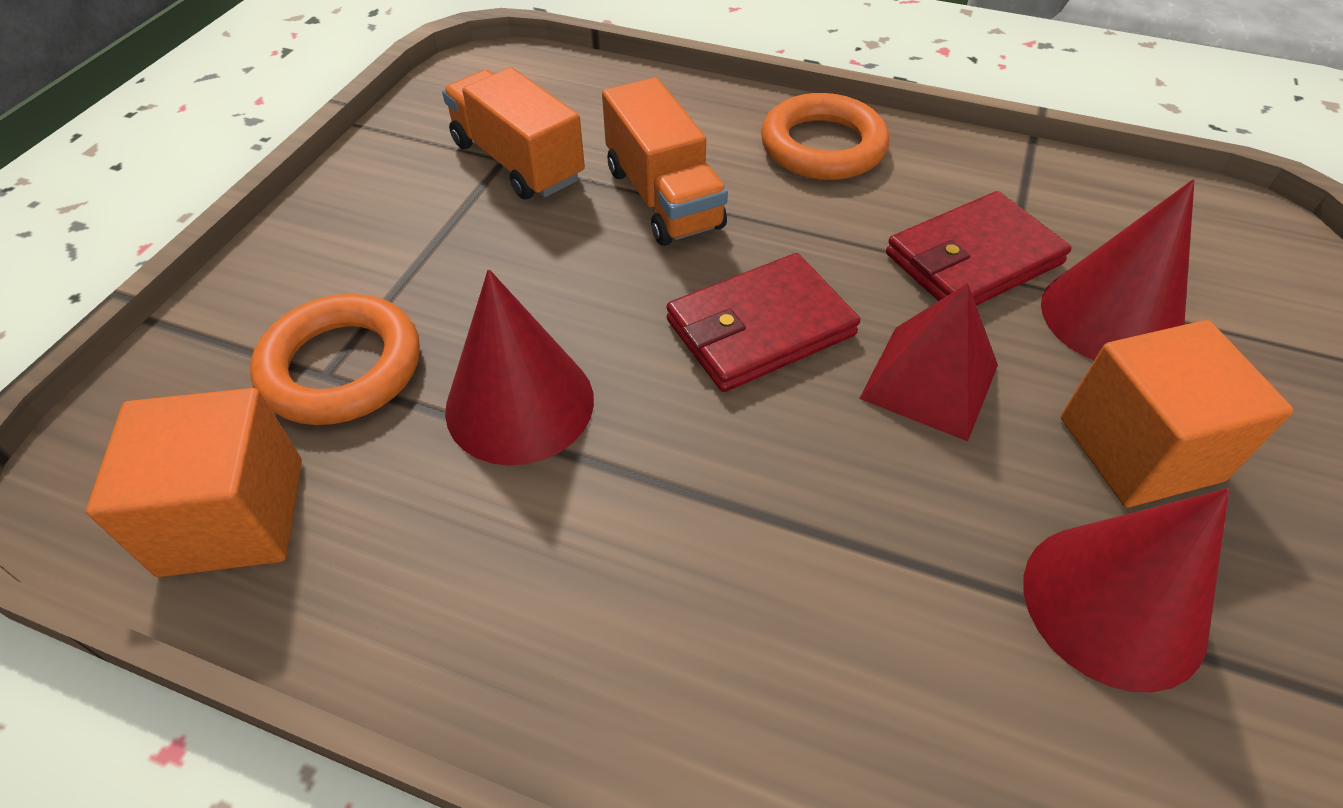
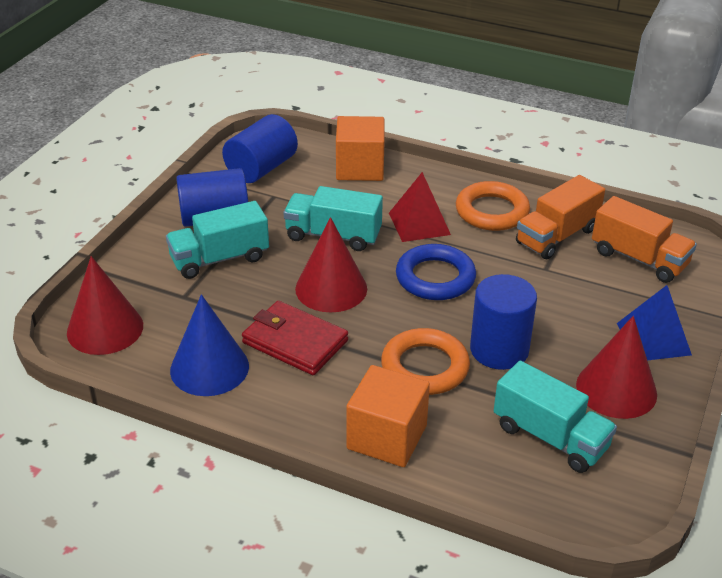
blue cone: none = 0 -> [170,294,249,396] = 1
blue cylinder: none = 0 -> [176,168,248,227] [222,114,298,183] [470,274,537,370] = 3
blue pyramid: none = 0 -> [617,285,692,360] = 1
blue ring: none = 0 -> [396,244,476,300] = 1
red wallet: [666,253,860,392] [886,191,1072,306] = 2 -> [242,301,348,375] = 1
turquoise truck: none = 0 -> [166,201,269,279] [283,186,383,251] [494,361,617,473] = 3

